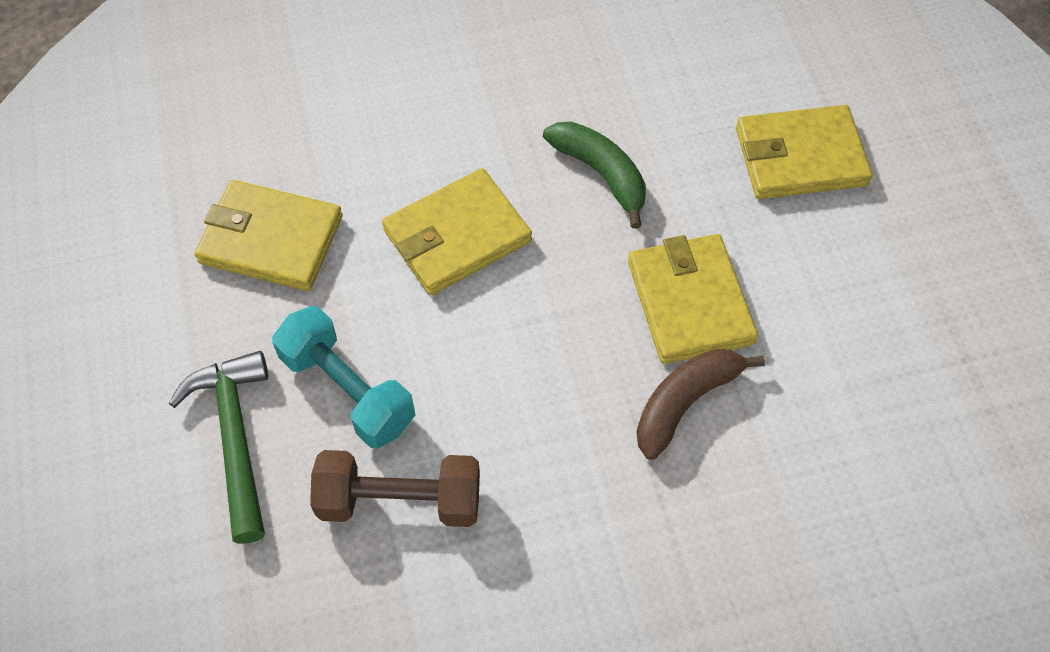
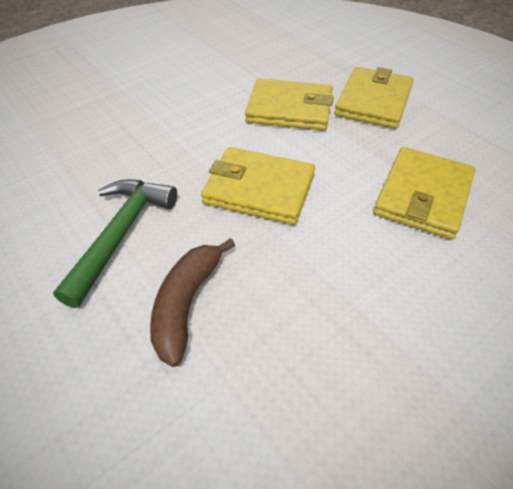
brown dumbbell: [310,450,480,527] = 1 -> none = 0
green banana: [543,122,646,229] = 1 -> none = 0
turquoise dumbbell: [272,306,415,448] = 1 -> none = 0

